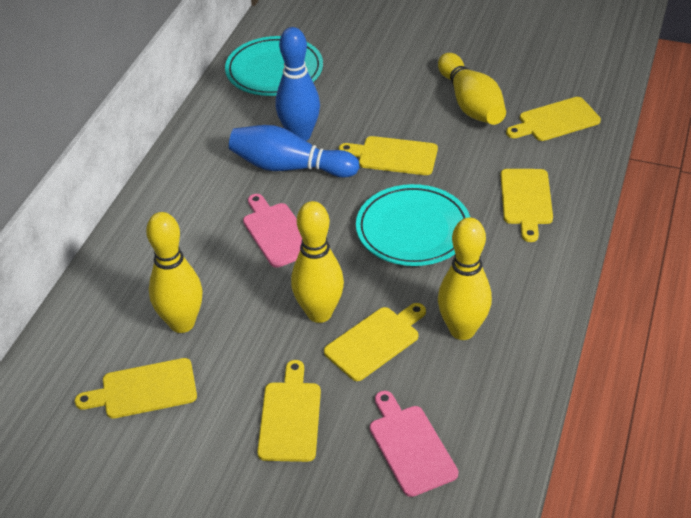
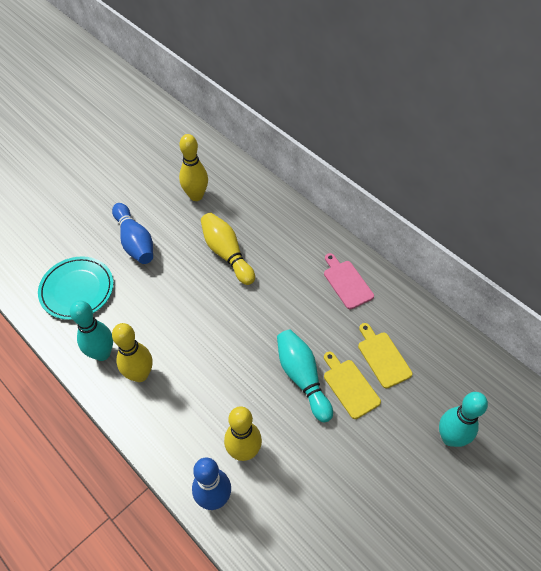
pink cutting board: [243,194,302,268] [370,391,459,497] = 2 -> [324,253,374,309] = 1
turquoise bowling pin: none = 0 -> [70,300,113,361] [277,330,333,423] [439,392,488,447] = 3
turquoise plate: [225,36,323,96] [356,184,470,266] = 2 -> [38,256,114,320] = 1
yellow cutting board: [75,358,197,419] [257,360,321,462] [324,303,426,381] [339,136,438,175] [500,169,553,242] [506,97,601,141] = 6 -> [324,352,381,419] [358,323,413,389] = 2

